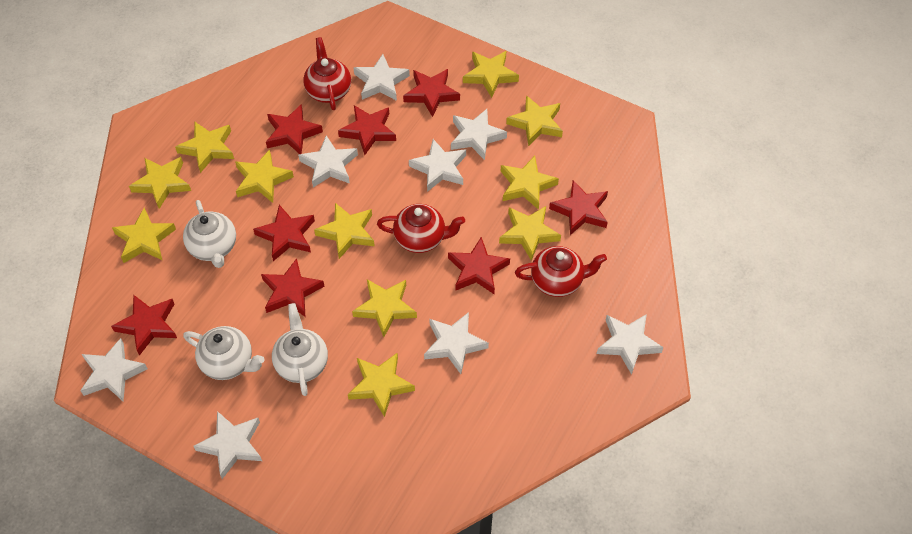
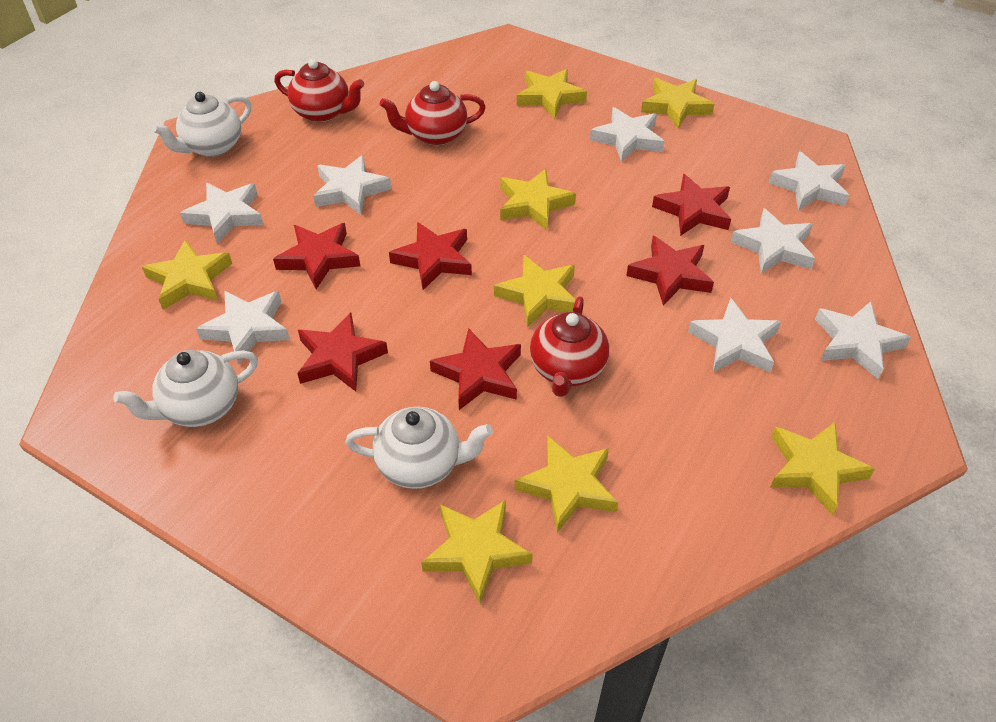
red star: [111,295,177,356] [253,205,315,261] [261,258,324,317] [266,105,323,154] [338,105,396,155] [403,69,460,117] [448,237,510,294] [549,180,608,235] = 8 -> [273,223,360,289] [297,313,388,392] [389,222,472,290] [430,328,521,410] [626,236,714,306] [652,174,731,236] = 6
yellow star: [112,208,176,263] [129,157,191,209] [175,122,234,173] [235,150,294,203] [314,203,375,259] [348,353,415,417] [352,279,417,337] [463,51,519,98] [499,206,561,261] [501,156,559,210] [506,95,563,146] = 11 -> [142,240,232,310] [421,500,533,604] [494,255,576,328] [500,169,576,231] [515,436,618,533] [517,69,587,119] [641,78,714,129] [770,422,875,516] = 8

